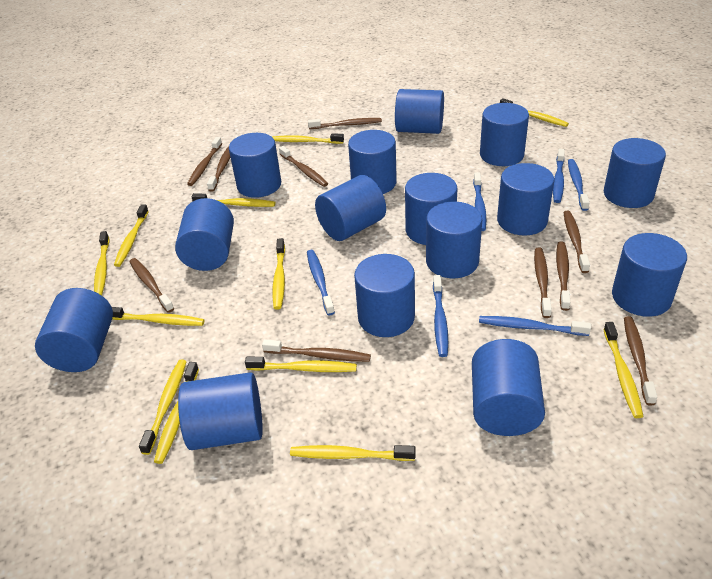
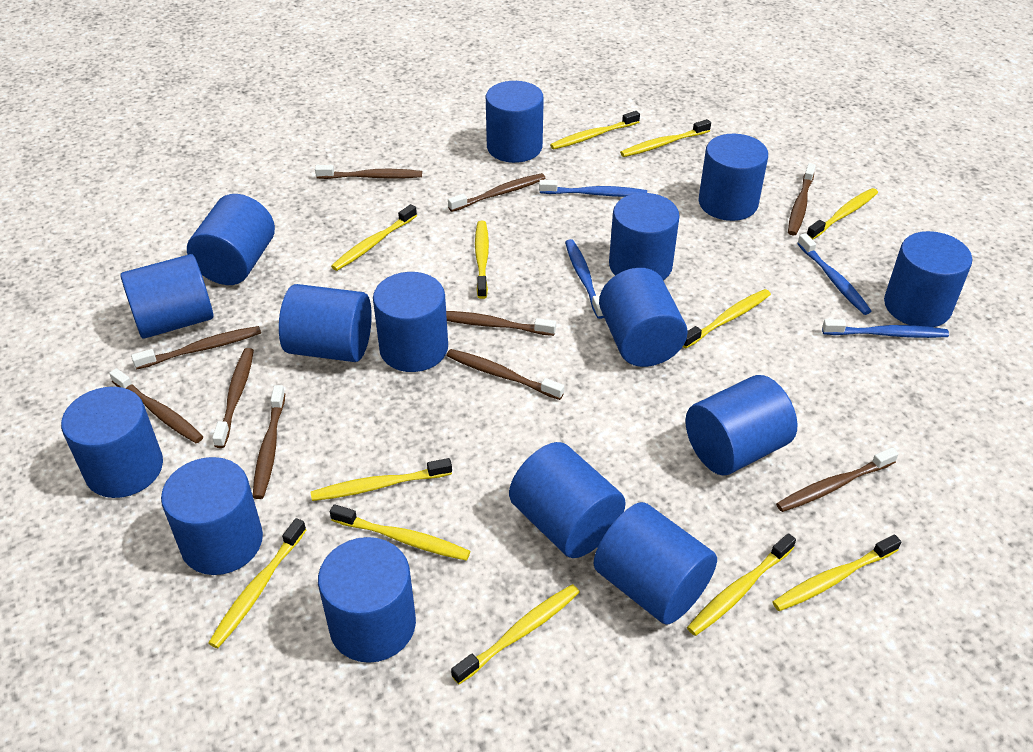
blue toothbrush: [307,250,335,315] [433,275,448,357] [473,172,486,231] [479,316,591,336] [553,149,565,203] [568,159,590,211] = 6 -> [539,180,647,197] [565,239,604,319] [797,233,872,315] [822,319,949,338] = 4

